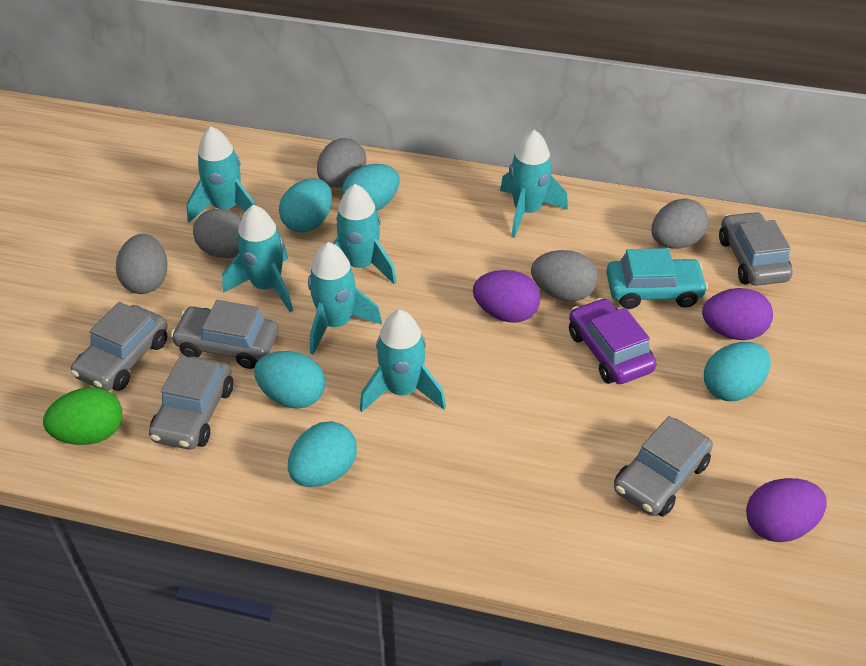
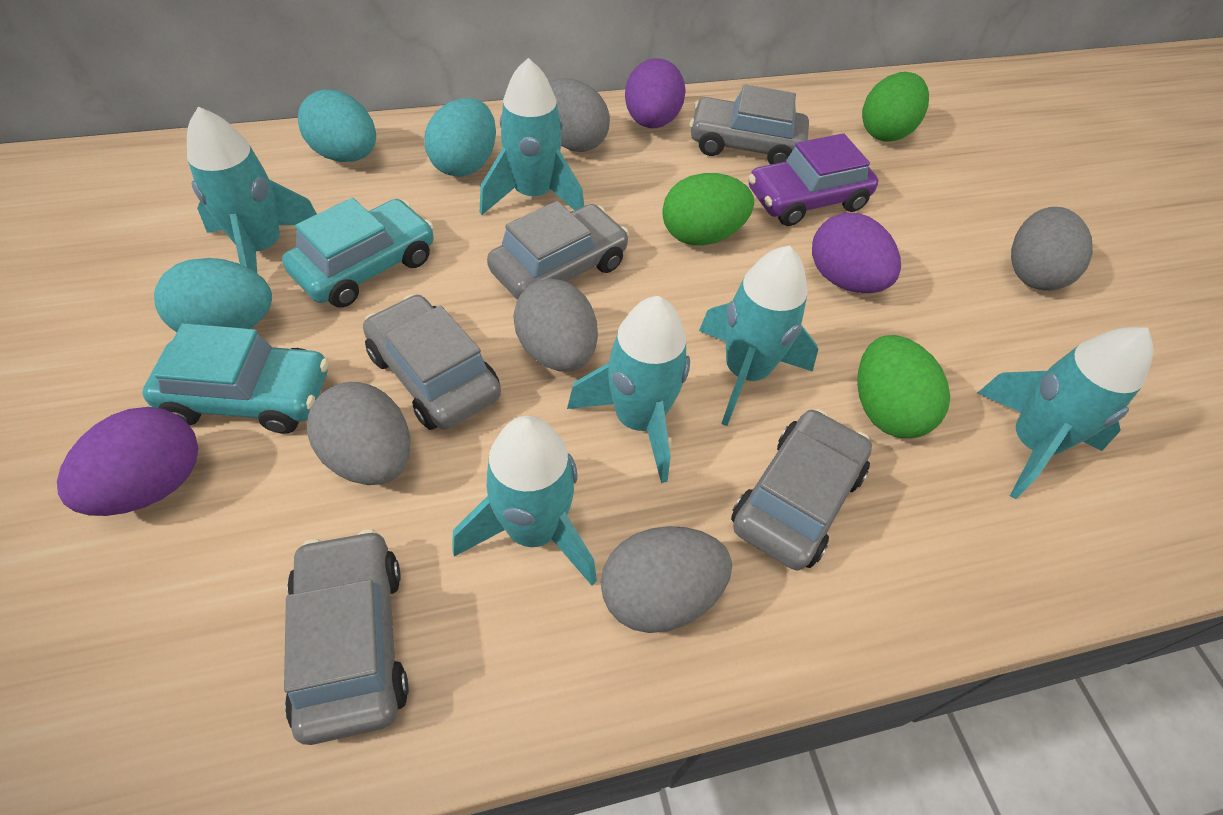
green egg: [43,387,122,445] = 1 -> [662,173,754,245] [857,335,950,438] [862,72,929,141] = 3
turquoise car: [606,248,708,309] = 1 -> [142,323,328,434] [282,198,434,308] = 2
turquoise egg: [254,351,325,409] [279,178,332,233] [288,421,357,487] [342,164,400,211] [704,342,771,401] = 5 -> [154,258,272,332] [298,89,376,162] [424,98,496,177] = 3

